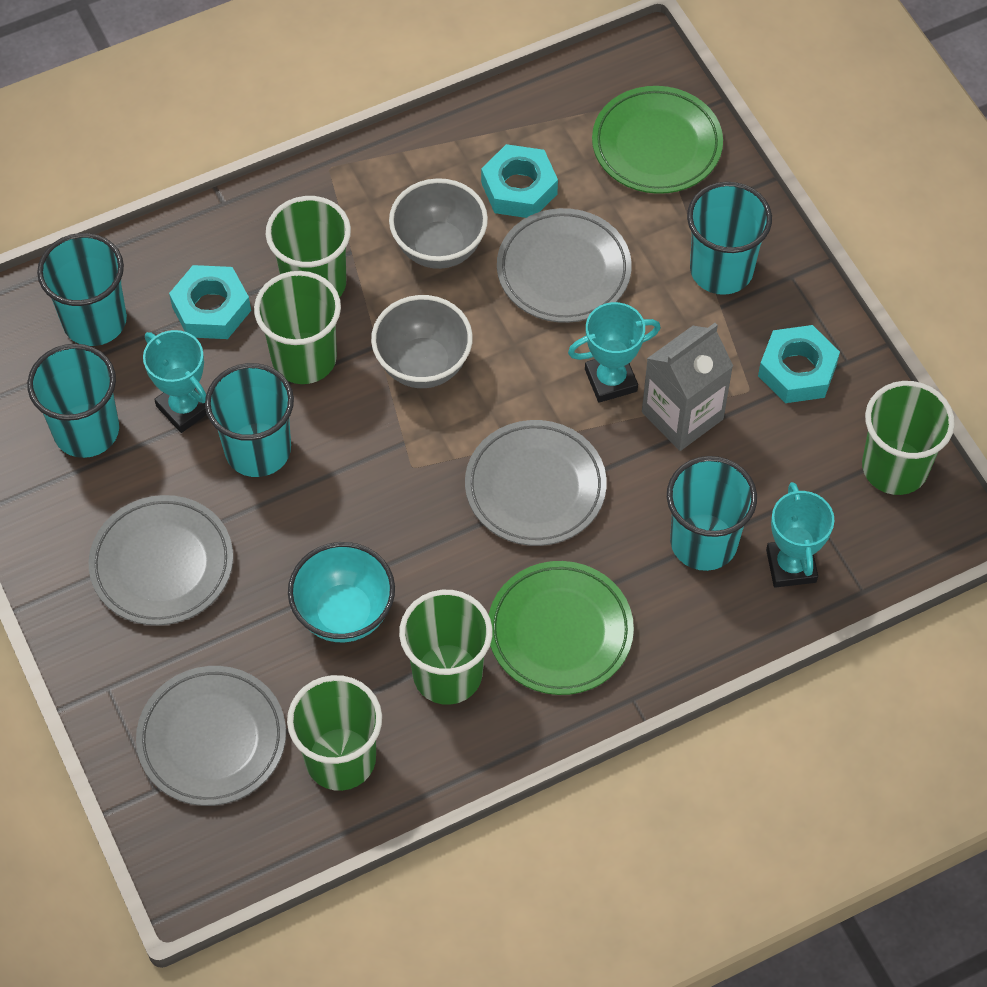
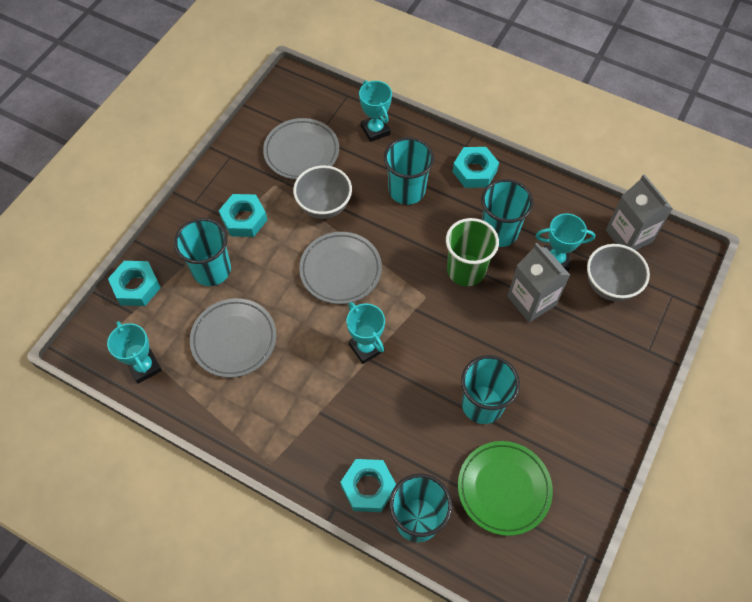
green cup: [254,271,341,384] [266,196,351,298] [287,675,382,791] [399,590,492,705] [862,381,955,495] = 5 -> [446,218,499,286] = 1
green plate: [489,561,634,695] [592,86,723,194] = 2 -> [458,441,553,536] = 1
grey carton: [642,323,733,451] = 1 -> [507,243,570,322] [606,174,673,250] = 2
grey plate: [89,495,233,625] [136,666,286,806] [465,420,607,546] [497,208,632,323] = 4 -> [190,298,276,378] [263,118,339,180] [299,232,382,304] = 3
turquoise bowl: [288,542,395,642] = 1 -> none = 0
turquoise nut: [169,265,251,339] [481,144,558,218] [758,325,840,403] = 3 -> [108,261,161,306] [219,194,267,237] [340,459,396,512] [452,147,499,188] = 4
turquoise trophy: [143,330,207,433] [568,302,661,403] [766,482,835,588] = 3 -> [107,321,162,384] [347,302,385,364] [359,80,392,142] [536,213,595,271] = 4

